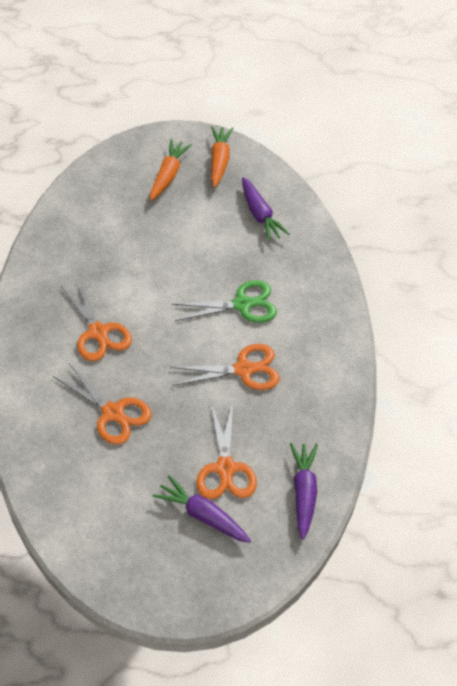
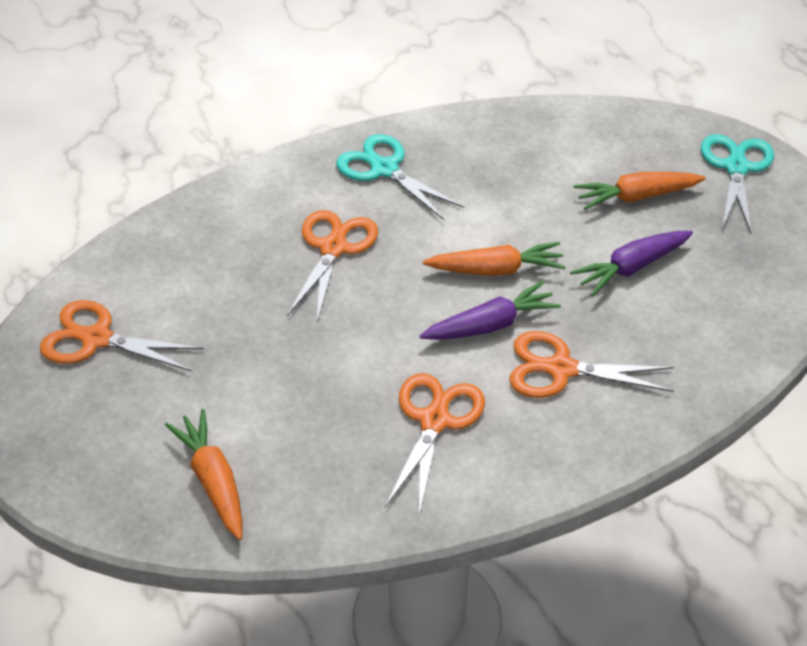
green scissors: [172,280,277,323] = 1 -> none = 0
orange carrot: [150,139,192,201] [211,126,234,187] = 2 -> [165,409,243,540] [423,242,566,276] [574,172,706,210] = 3
purple carrot: [153,475,251,543] [242,177,290,242] [290,443,318,540] = 3 -> [420,281,561,340] [570,231,693,296] = 2
turquoise scissors: none = 0 -> [336,134,464,221] [701,134,774,233] = 2

